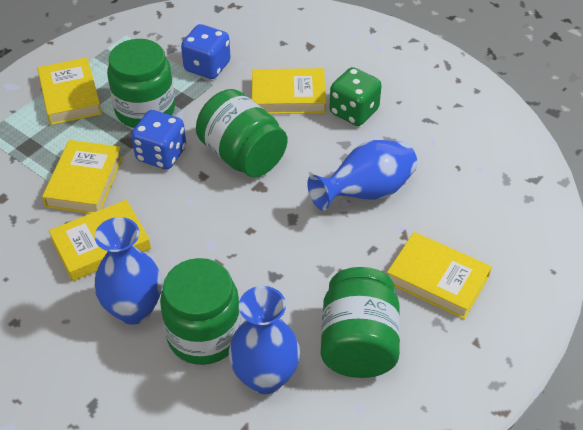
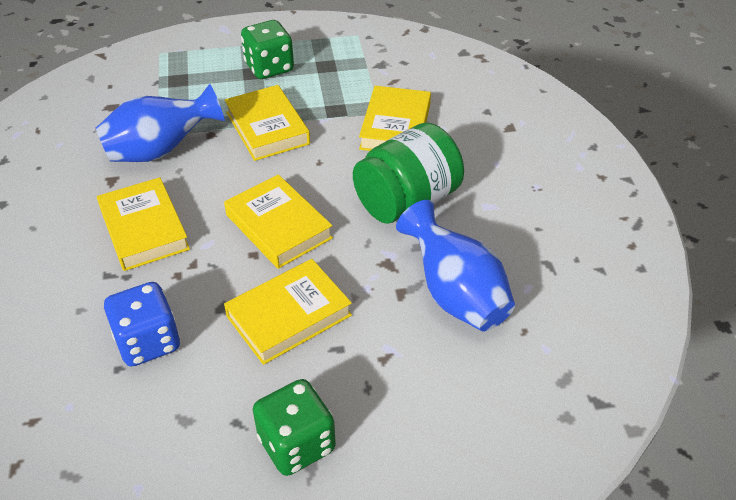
blue dice: [131,110,186,170] [181,24,231,79] = 2 -> [104,282,180,367] = 1
blue vase: [94,217,162,325] [229,286,300,394] [307,140,418,211] = 3 -> [96,84,225,162] [396,200,515,331] = 2
green dice: [329,67,382,126] = 1 -> [241,20,294,79] [253,379,336,476] = 2
green jar: [107,39,175,128] [160,258,241,365] [196,89,287,177] [321,267,400,378] = 4 -> [353,122,464,224] = 1

